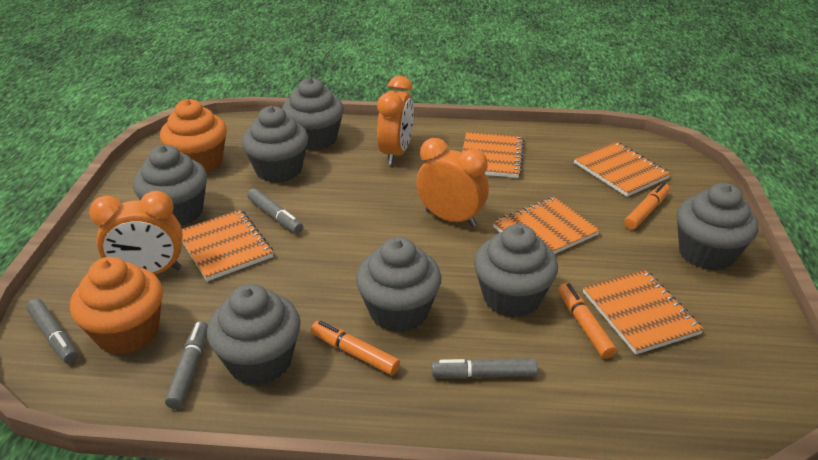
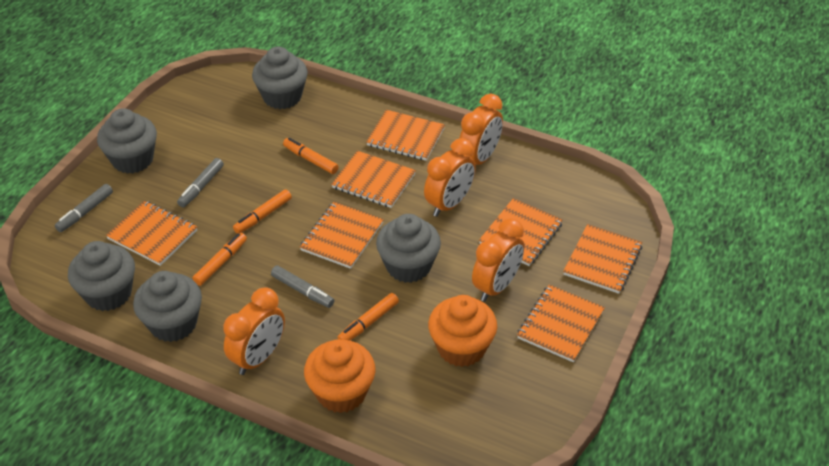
grey cupcake: [133,145,207,225] [207,284,301,385] [241,106,308,183] [282,78,344,151] [356,237,441,332] [474,224,558,318] [677,183,758,271] = 7 -> [68,241,135,311] [97,108,157,174] [133,271,202,342] [252,47,308,109] [376,214,441,283] = 5
grey marker: [26,299,78,364] [165,321,208,409] [247,188,303,234] [431,358,538,379] = 4 -> [55,184,113,232] [177,158,224,207] [271,265,334,308] = 3
orange clock: [89,191,183,275] [377,76,414,165] [416,138,489,227] = 3 -> [223,287,285,375] [424,138,476,217] [459,94,503,165] [472,218,524,302] = 4
orange marker: [311,321,400,375] [558,283,617,359] [624,182,670,230] = 3 -> [192,233,247,286] [233,189,292,234] [283,138,339,174] [337,293,399,341] = 4
orange notebook: [182,209,273,281] [462,132,524,178] [493,197,600,254] [574,141,671,197] [583,269,704,355] = 5 -> [106,201,197,266] [300,202,384,269] [331,151,416,208] [366,110,445,161] [479,198,563,266] [517,284,605,362] [563,224,642,294] = 7

